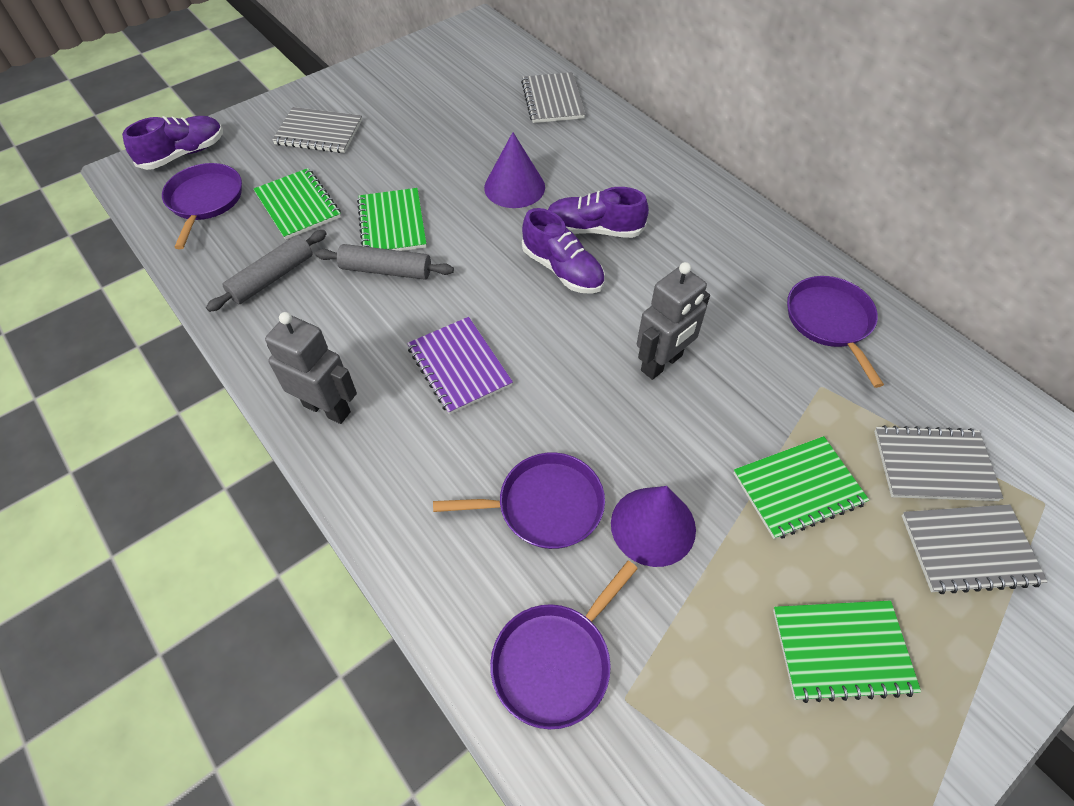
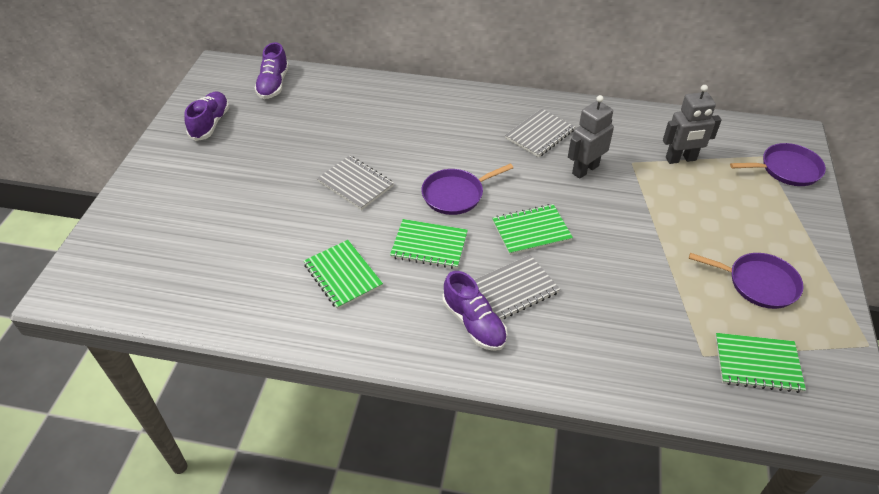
grey notebook: [272,107,362,153] [521,72,585,123] [874,425,1003,501] [902,504,1047,594] = 4 -> [317,156,394,210] [474,255,560,320] [505,109,575,157] = 3
grey rolling pin: [206,230,327,312] [315,244,454,280] = 2 -> none = 0
purple cone: [484,132,545,208] [611,486,696,567] = 2 -> none = 0
purple notebook: [407,317,513,415] = 1 -> none = 0
purple pan: [162,163,242,249] [433,452,605,549] [490,561,638,730] [787,276,884,388] = 4 -> [421,164,513,215] [689,253,804,309] [730,143,826,186] = 3

